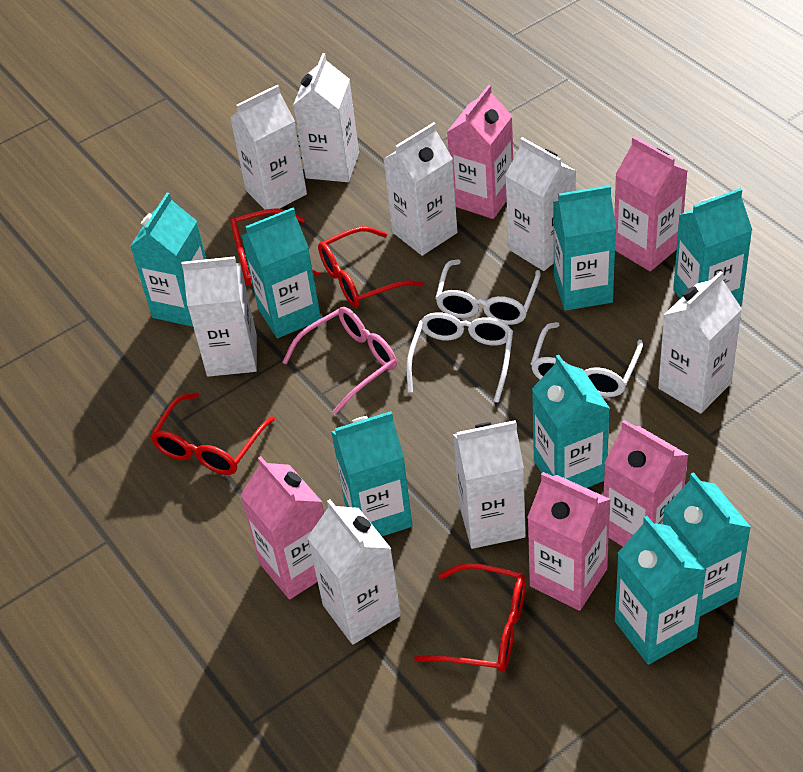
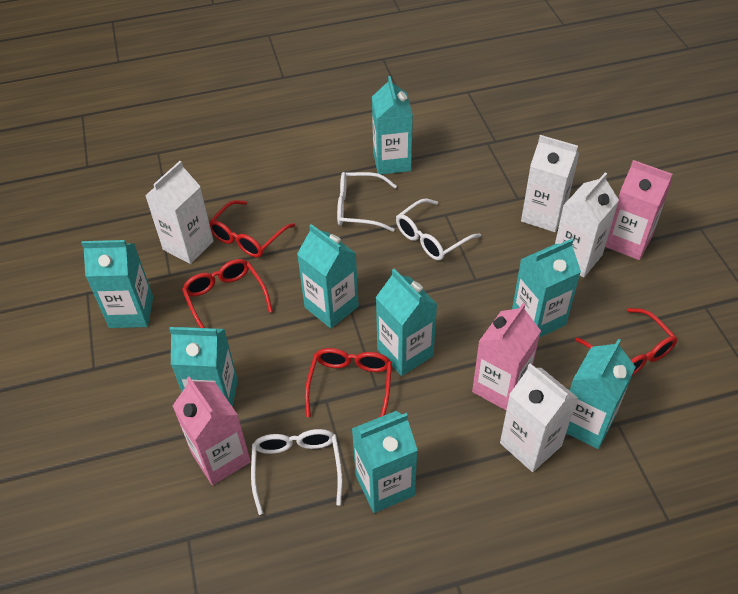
pink carton: [240,456,324,600] [447,85,513,219] [527,472,611,611] [604,420,688,546] [614,136,687,271] = 5 -> [173,377,251,485] [472,303,541,410] [605,160,672,260] = 3
pink glasses: [282,307,397,414] = 1 -> none = 0
white carton: [182,256,257,377] [230,85,307,210] [293,53,359,182] [307,499,401,645] [384,122,457,256] [453,420,526,549] [505,137,576,271] [658,271,742,414] = 8 -> [145,161,214,264] [500,363,578,472] [521,135,579,232] [555,173,619,277] = 4

